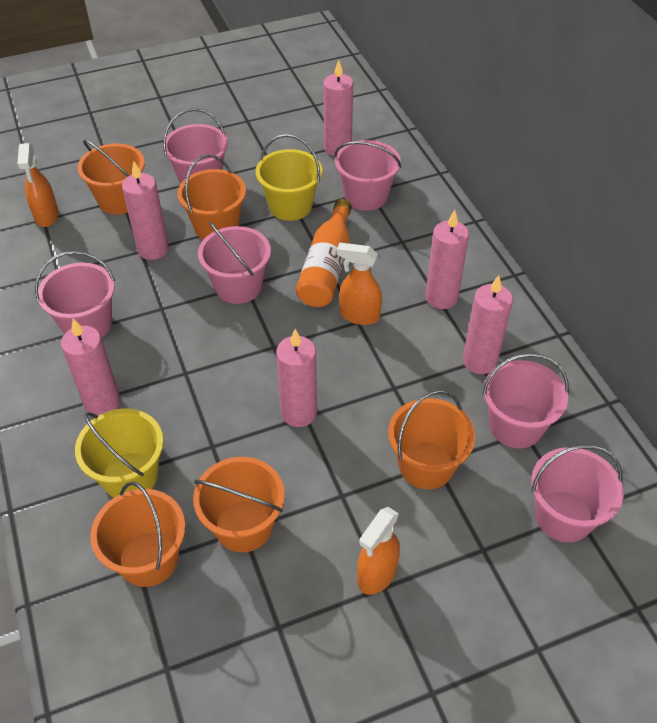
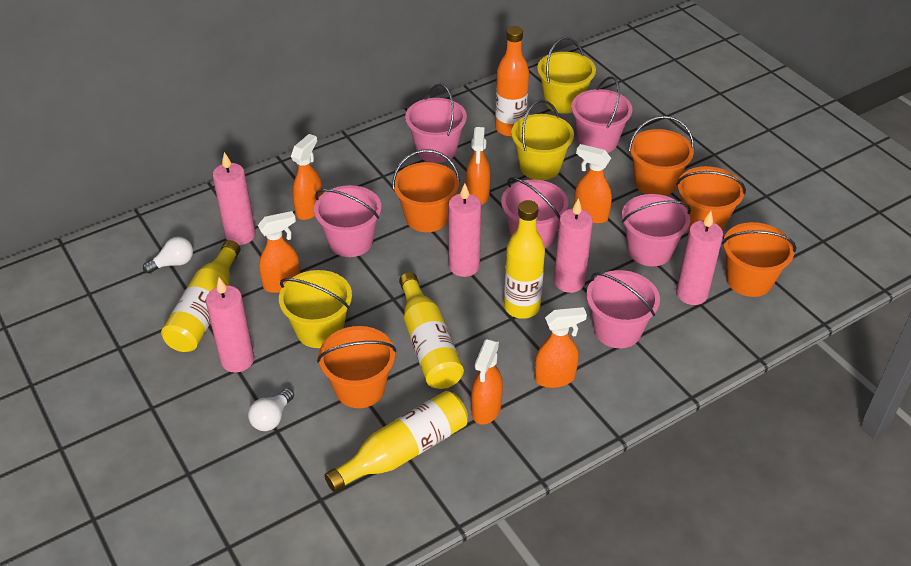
orange spray bottle: [18,143,59,227] [337,243,382,325] [357,507,400,595] = 3 -> [258,211,300,293] [291,134,323,220] [466,127,491,205] [471,339,503,425] [534,307,587,388] [574,144,612,224] = 6
pink candle: [61,318,120,416] [122,161,169,260] [276,329,317,427] [324,60,353,156] [425,210,469,309] [463,275,513,374] = 6 -> [206,277,254,373] [213,152,256,245] [448,183,481,277] [554,198,593,293] [676,211,723,305] = 5
white light bulb: none = 0 -> [143,237,193,273] [248,388,294,431] = 2
yellow bottle: none = 0 -> [161,240,241,352] [324,391,468,492] [399,272,464,389] [504,200,545,319] = 4
yellow bucket: [75,409,164,498] [256,134,322,221] = 2 -> [279,270,352,348] [511,100,574,180] [537,37,596,114] = 3

